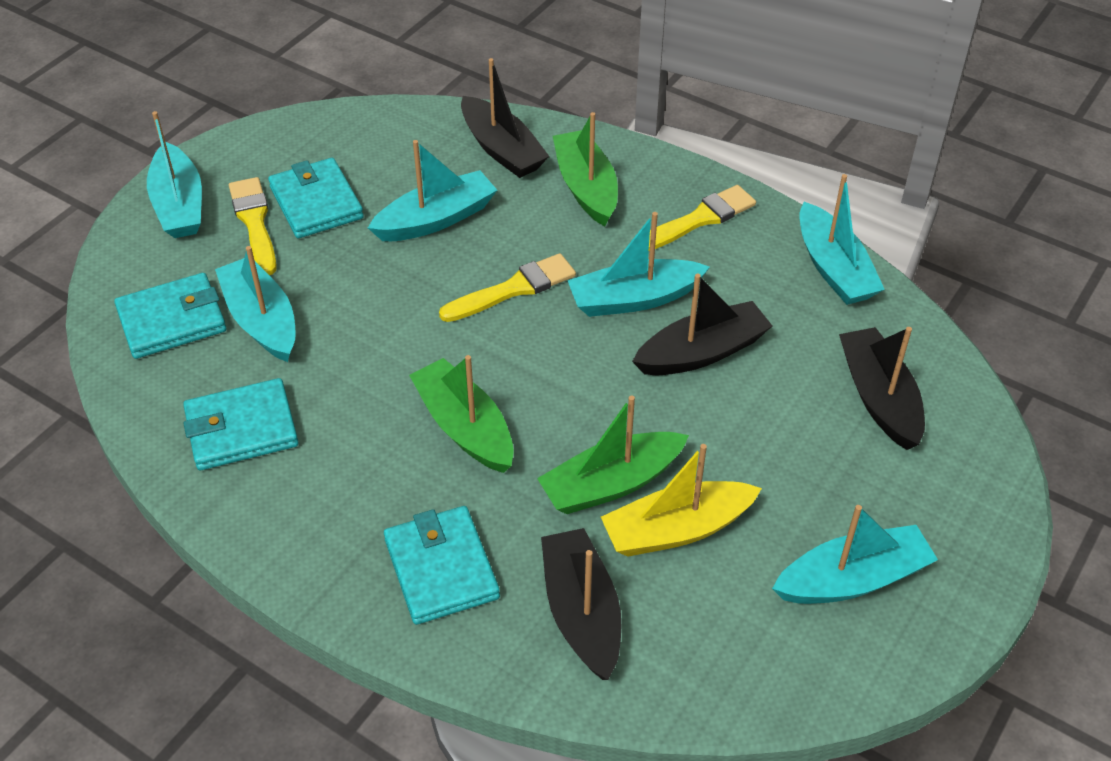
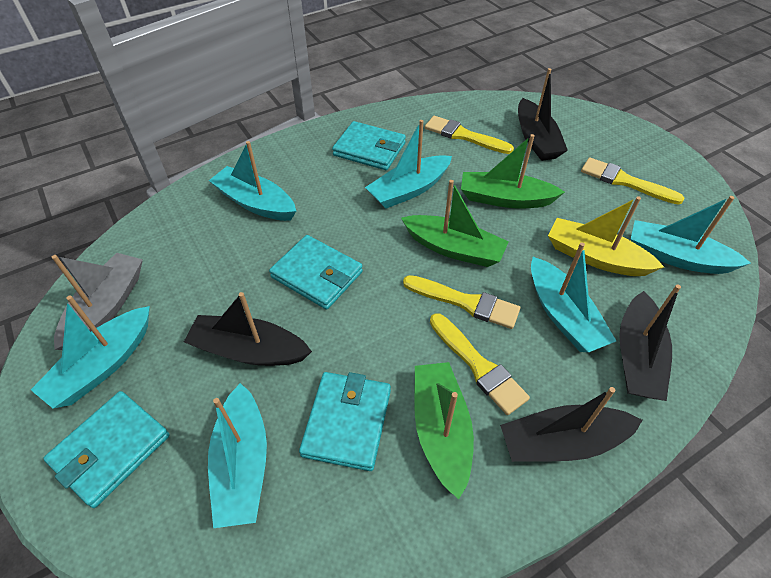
grey boat: none = 0 -> [52,253,143,350] = 1
yellow brush: [229,177,277,275] [439,253,576,322] [649,185,756,251] = 3 -> [403,275,520,329] [425,116,514,154] [430,313,530,415] [581,157,684,205] = 4

